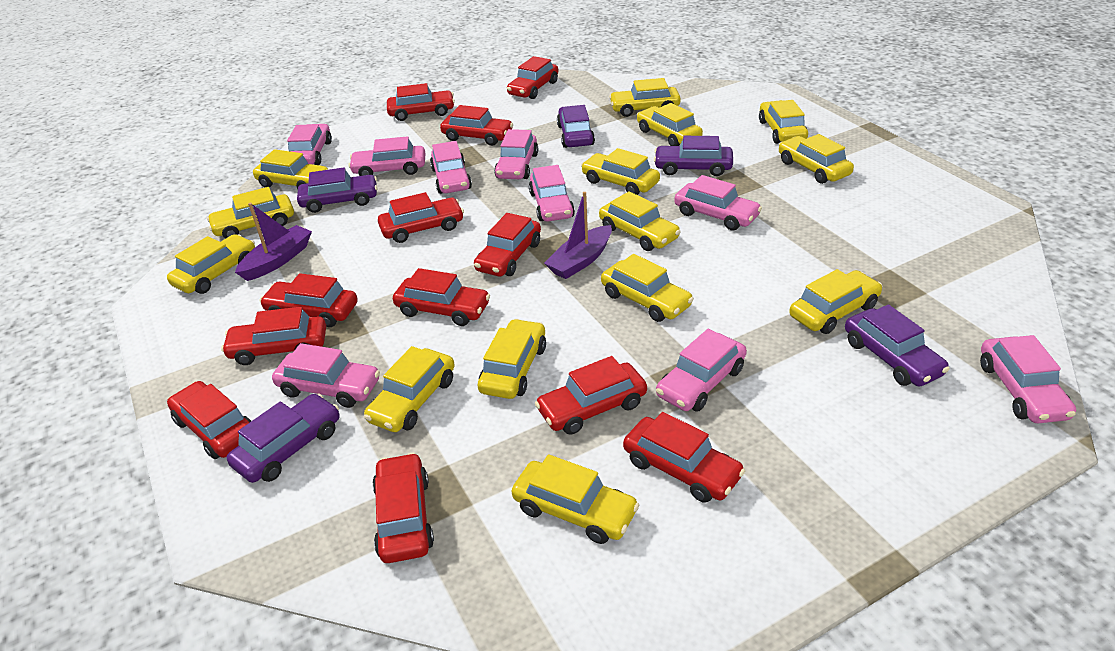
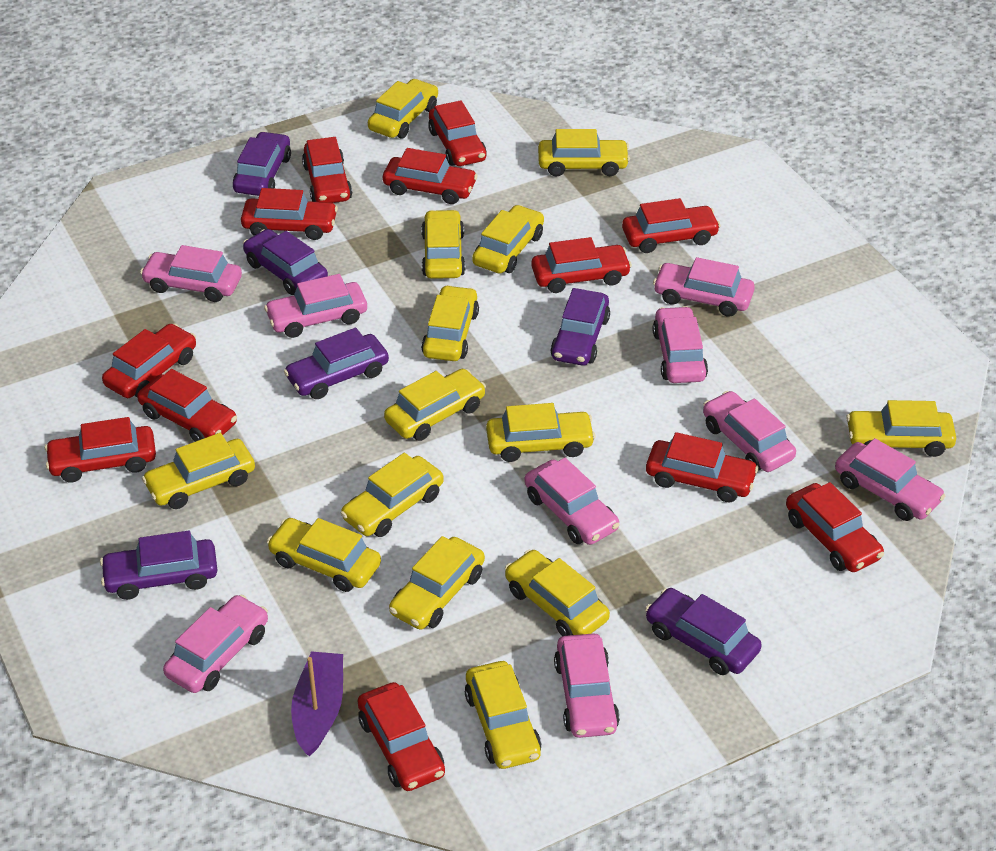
purple boat: [235,203,312,281] [544,192,612,279] = 2 -> [291,651,343,756] = 1
purple car: [227,393,339,483] [297,167,377,213] [557,105,595,148] [654,136,733,176] [845,304,950,386] = 5 -> [100,531,217,600] [233,131,291,196] [243,229,328,295] [284,328,389,399] [550,288,610,366] [645,588,762,675] = 6

